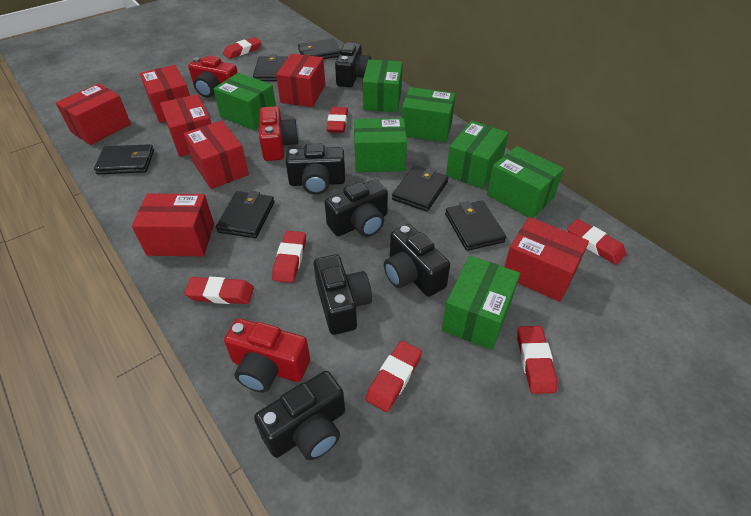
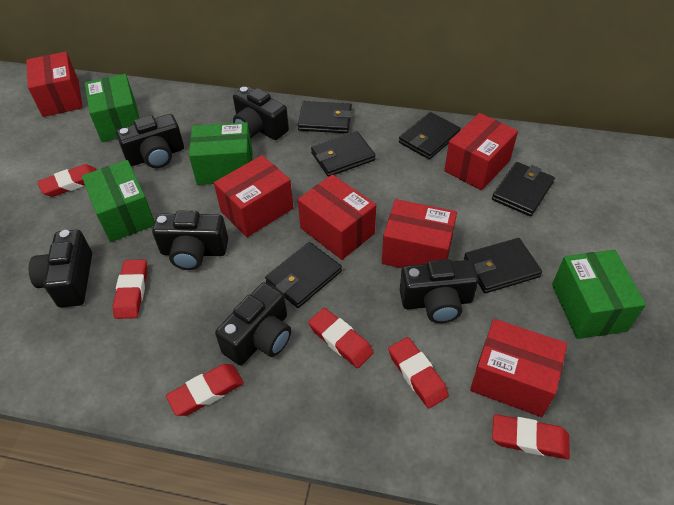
green box: [213,73,276,130] [354,118,407,172] [363,59,403,112] [401,87,456,142] [442,256,520,350] [446,121,509,189] [487,146,564,218] = 7 -> [82,160,155,242] [85,74,139,142] [189,122,253,185] [552,250,646,339] = 4
red box: [56,83,131,145] [132,193,214,256] [140,65,190,123] [160,94,211,157] [184,121,249,189] [276,54,325,107] [504,217,589,302] = 7 -> [26,52,83,117] [214,155,293,237] [298,174,376,260] [382,199,457,268] [444,113,518,190] [470,319,567,417] = 6
red camera: [188,56,238,98] [224,318,310,393] [259,106,299,161] = 3 -> none = 0
red eraser: [184,277,254,304] [223,37,261,59] [272,231,306,283] [327,107,348,133] [365,341,422,412] [517,326,557,394] [567,219,626,265] = 7 -> [38,164,96,197] [113,259,148,319] [166,364,244,416] [308,308,374,368] [388,337,449,408] [492,414,570,459] = 6

